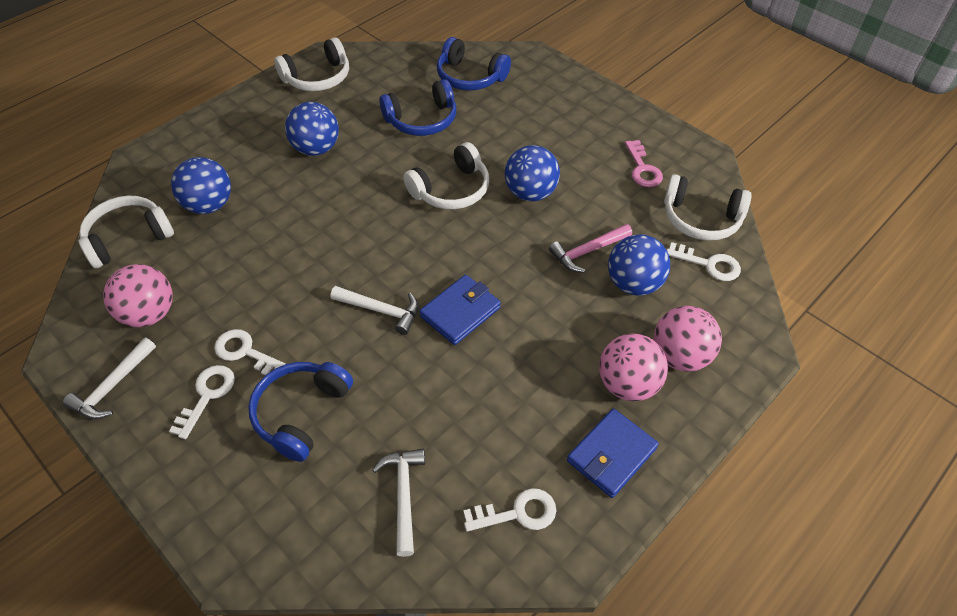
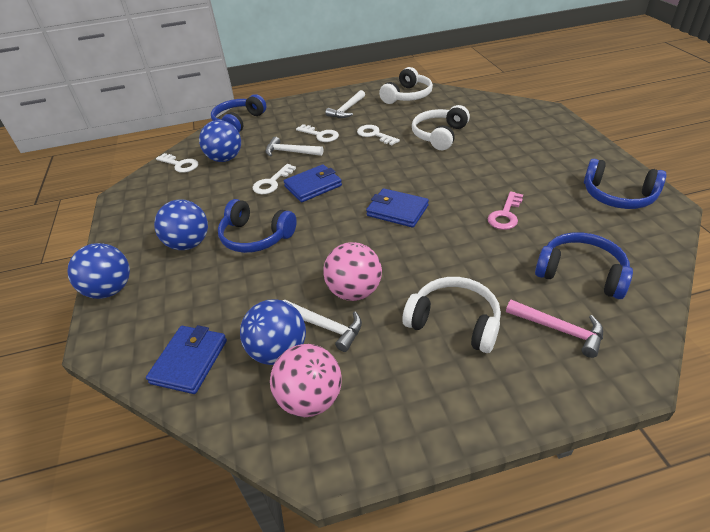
blue headphones: [248,362,353,462] [379,79,456,136] [437,37,511,91] = 3 -> [211,94,266,132] [218,199,297,253] [535,232,633,299] [584,159,666,209] = 4
blue wallet: [419,275,501,345] [567,409,659,498] = 2 -> [146,325,227,394] [284,164,342,202] [366,188,429,228] = 3
pink ball: [103,264,173,327] [599,333,668,401] [654,306,722,372] = 3 -> [270,344,342,417] [323,242,382,301] = 2
white headphones: [79,196,174,268] [274,37,349,91] [403,142,489,209] [664,174,752,241] = 4 -> [379,67,433,104] [402,277,501,353] [412,105,470,150] = 3

